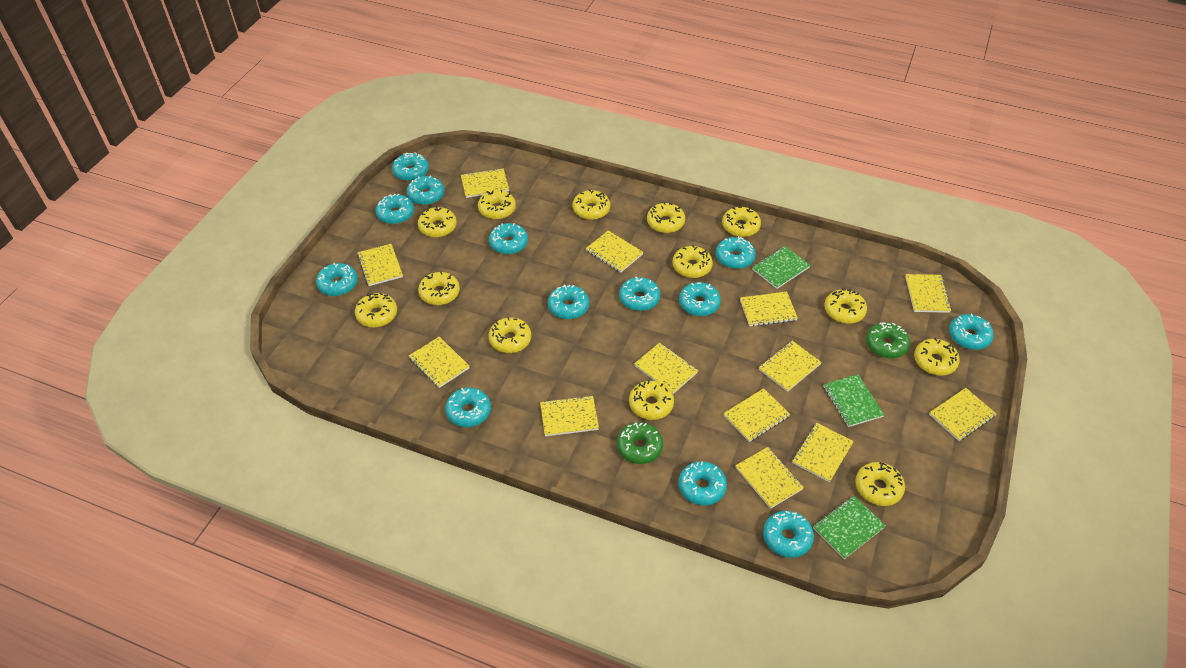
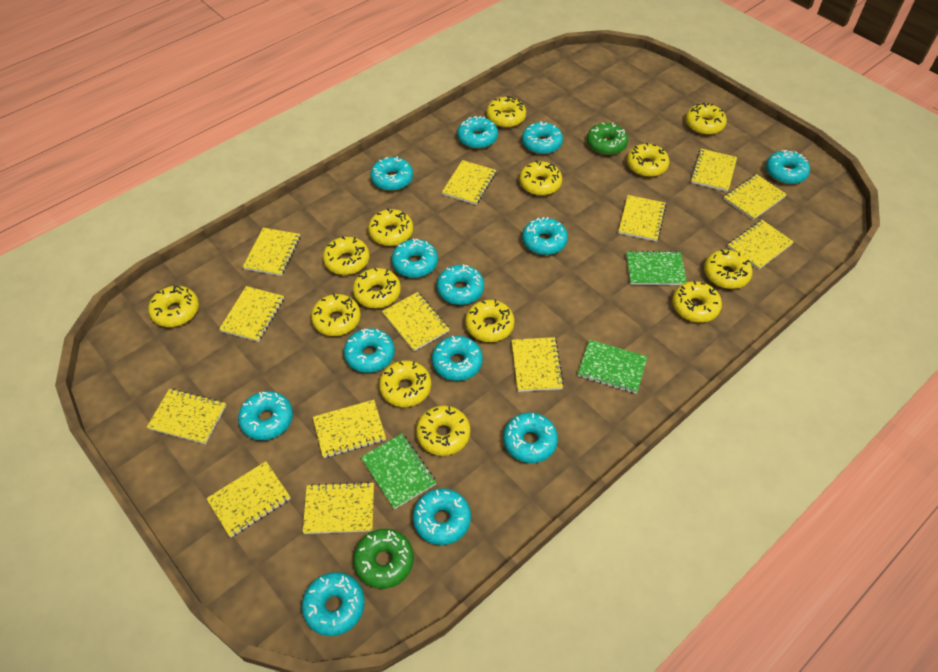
yellow donut: [355,292,397,328] [418,206,457,238] [418,272,460,305] [478,190,516,220] [488,317,531,353] [573,189,610,220] [629,380,674,420] [647,202,685,233] [673,245,713,278] [722,207,761,237] [824,289,867,324] [855,462,905,506] [914,338,960,375] = 13 -> [148,285,199,327] [311,293,361,336] [323,237,370,275] [353,268,401,308] [368,208,413,246] [379,360,431,407] [416,405,470,456] [465,300,514,342] [486,96,526,128] [519,160,562,196] [627,143,669,177] [672,281,722,323] [685,103,727,135] [704,249,753,289] = 14

